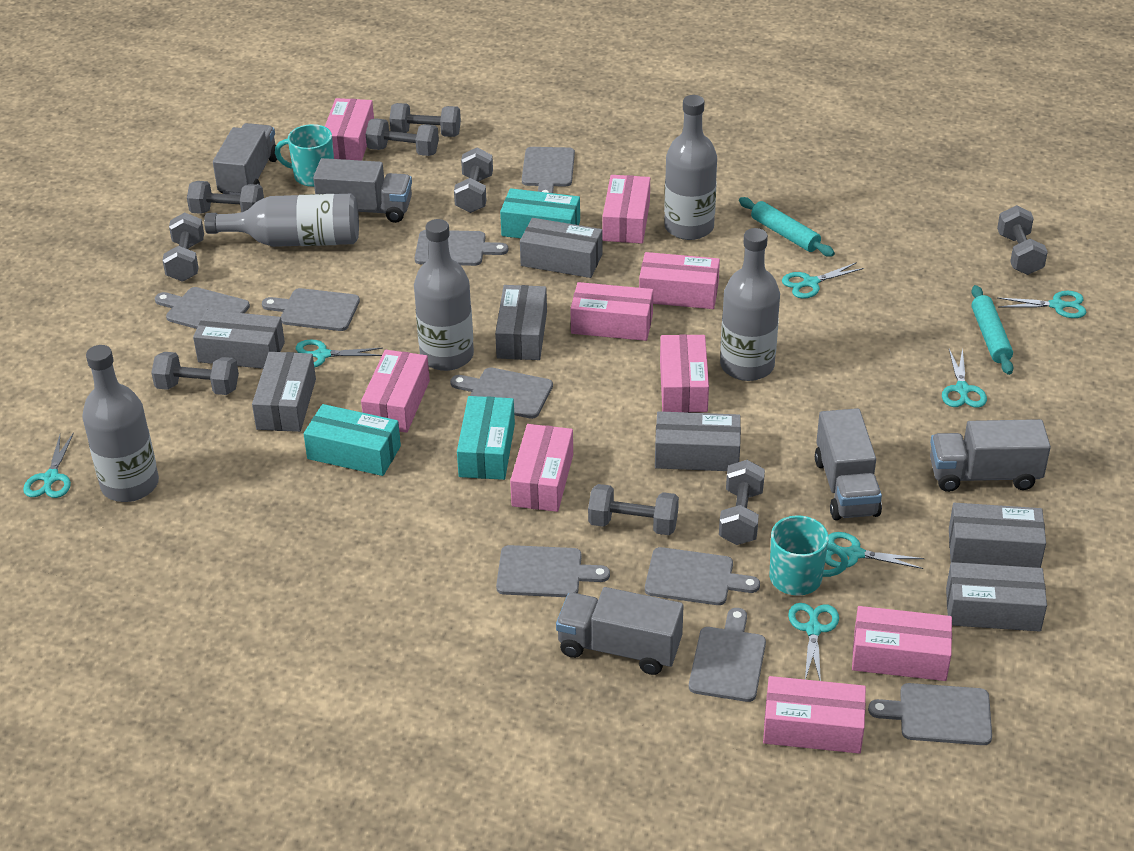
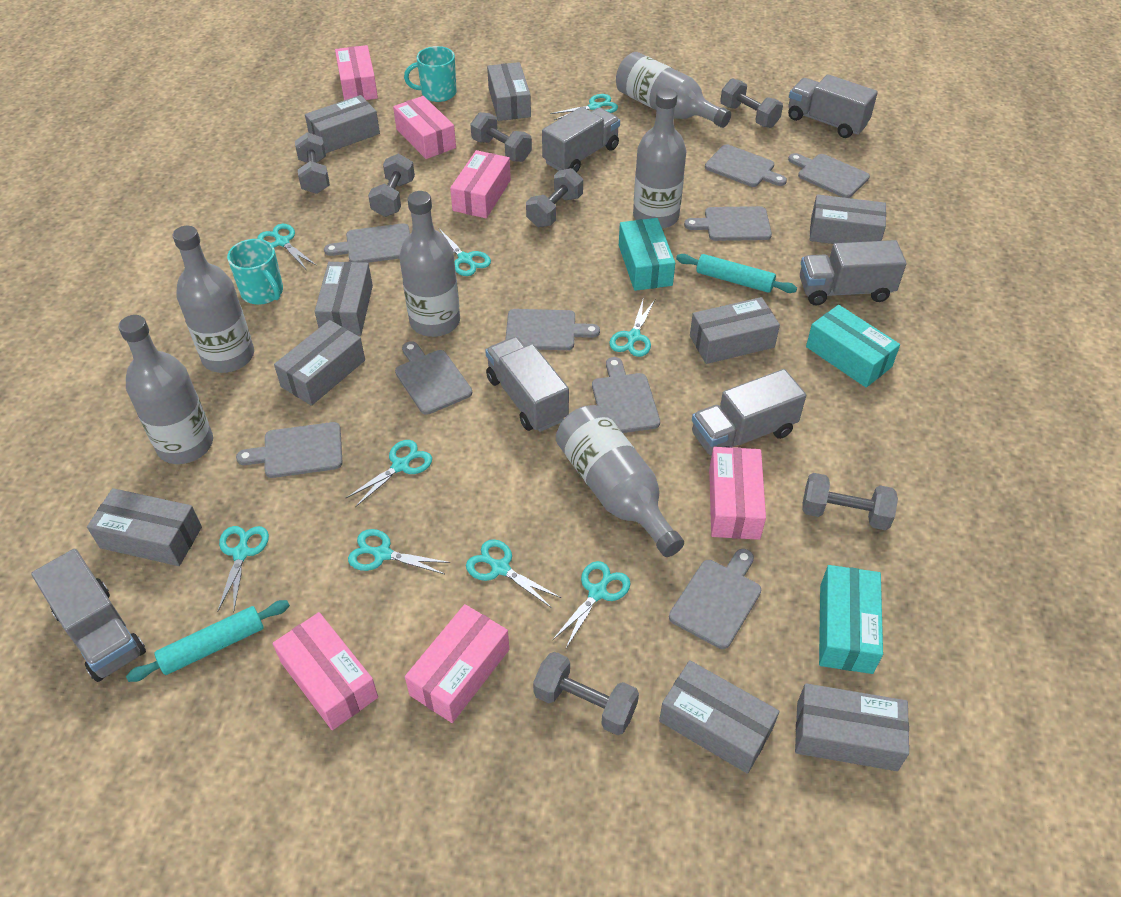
grey bottle: [82,345,159,502] [204,194,359,247] [414,219,474,371] [664,95,717,240] [720,228,780,381] = 5 -> [118,315,213,464] [173,226,254,373] [399,191,460,337] [556,405,684,557] [616,52,731,128] [633,88,686,229] = 6
grey box: [193,310,285,369] [252,352,316,432] [495,285,547,360] [520,218,602,278] [655,411,741,471] [946,562,1047,631] [949,503,1046,568] = 7 -> [87,488,202,566] [274,320,365,406] [305,95,380,153] [314,262,373,336] [487,62,531,121] [659,660,779,774] [690,297,780,364] [795,683,909,771] [810,194,886,244] = 9
grey dumbbell: [151,352,239,395] [162,212,204,282] [187,181,264,214] [366,118,439,156] [389,103,461,137] [454,148,493,213] [588,484,679,535] [719,460,765,545] [997,205,1048,275] = 9 -> [295,132,330,194] [368,153,415,217] [470,112,532,162] [526,168,583,227] [533,652,639,735] [720,78,783,128] [802,473,898,530] = 7
grey truck: [213,123,277,195] [313,158,412,223] [556,587,684,675] [815,408,882,520] [930,419,1051,492] = 5 -> [31,549,146,682] [485,336,569,432] [542,107,620,172] [692,369,806,455] [788,74,878,138] [800,240,906,306] = 6
pink box: [325,98,374,161] [361,350,430,433] [510,424,573,512] [570,282,653,341] [603,175,650,243] [639,252,720,309] [660,334,709,413] [763,676,866,754] [852,606,952,681] = 9 -> [273,612,378,730] [335,45,378,100] [393,96,456,159] [405,604,509,723] [450,150,511,218] [709,447,766,540] = 6
turquoise scissors: [23,432,74,498] [296,339,383,368] [782,262,864,299] [788,603,839,681] [825,532,925,569] [942,348,987,408] [998,291,1086,318] = 7 -> [217,526,269,613] [257,224,317,269] [346,440,432,507] [348,529,450,574] [439,229,491,276] [466,539,561,608] [550,94,618,120] [553,561,631,648] [609,300,655,357] = 9

